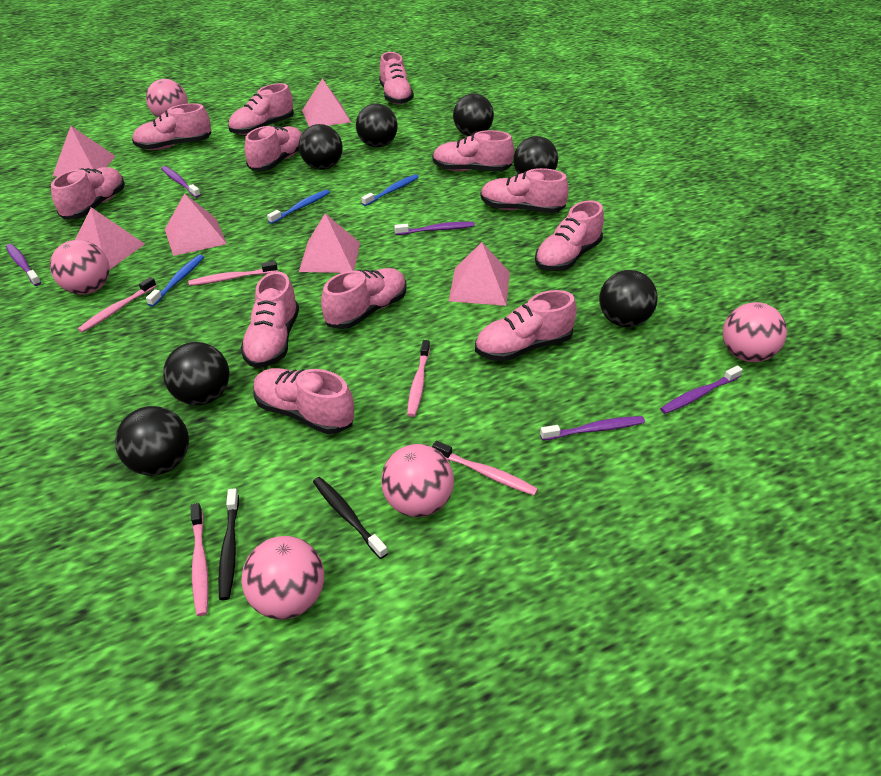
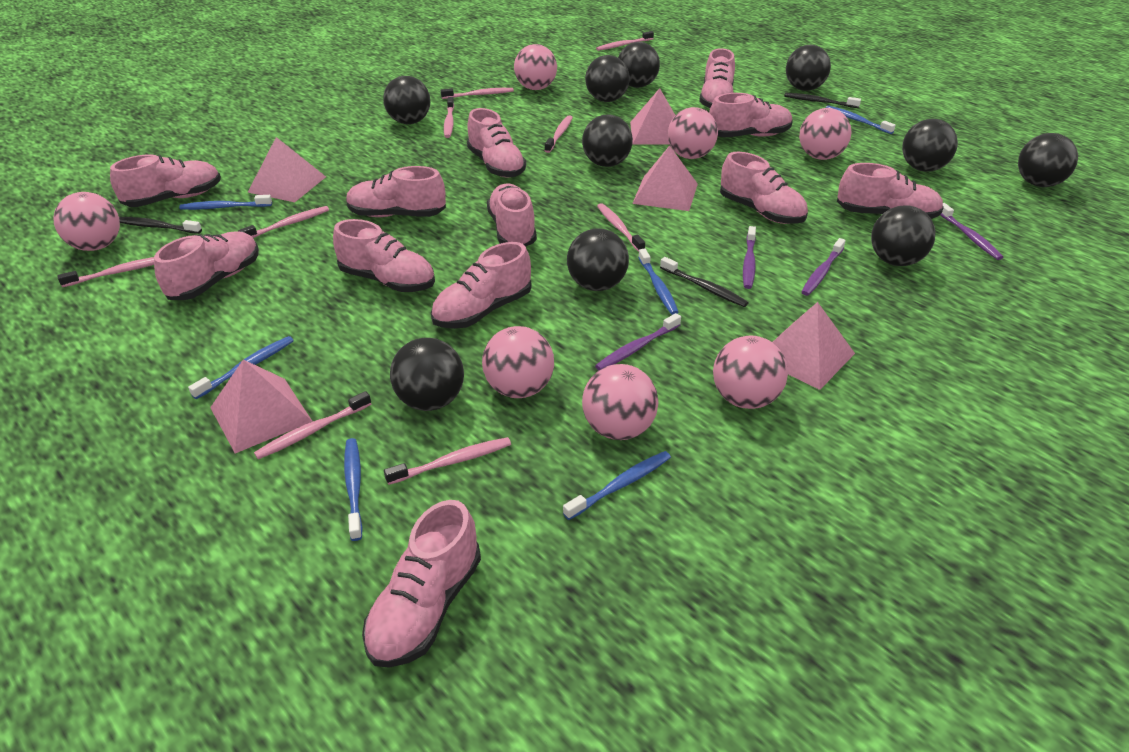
black ball: [115,406,189,476] [163,342,230,405] [299,124,343,170] [356,104,398,148] [453,93,494,136] [513,136,558,174] [599,270,658,327] = 7 -> [383,76,430,124] [390,338,464,411] [567,228,629,291] [582,115,633,167] [585,55,630,102] [618,42,660,88] [786,45,831,91] [871,205,936,266] [902,119,958,172] [1018,133,1078,187] = 10
black toothbrush: [218,488,239,600] [313,477,388,559] = 2 -> [119,217,202,234] [660,257,749,307] [784,93,861,108] = 3
blue toothbrush: [146,255,204,307] [267,190,330,224] [361,174,419,206] = 3 -> [179,195,272,210] [188,336,294,399] [344,438,363,541] [563,451,671,520] [638,249,679,315] [826,105,896,134] = 6
pink ball: [50,240,110,295] [146,79,188,117] [241,536,324,620] [381,444,454,517] [723,302,787,362] = 5 -> [54,192,120,251] [482,326,554,398] [514,44,557,90] [582,364,659,440] [668,107,718,159] [713,336,788,409] [799,108,851,160] = 7
pink pyramid: [53,126,115,177] [75,207,145,269] [165,193,227,256] [299,213,360,273] [302,79,351,127] [449,242,510,306] = 6 -> [210,360,313,453] [248,137,326,202] [630,88,675,145] [632,146,698,211] [772,302,855,390] = 5
pink toothbrush: [78,277,156,333] [188,261,278,286] [191,503,209,616] [407,340,430,417] [432,441,538,496] = 5 -> [57,257,154,287] [238,206,329,238] [254,391,371,459] [384,437,511,485] [441,88,514,99] [444,97,454,138] [545,115,573,153] [596,31,654,51] [597,203,645,252] = 9
purple toothbrush: [6,244,41,286] [161,166,201,198] [394,222,475,235] [540,416,645,441] [660,365,743,414] = 5 -> [595,313,681,370] [743,226,756,289] [802,238,846,296] [940,203,1003,260] = 4

